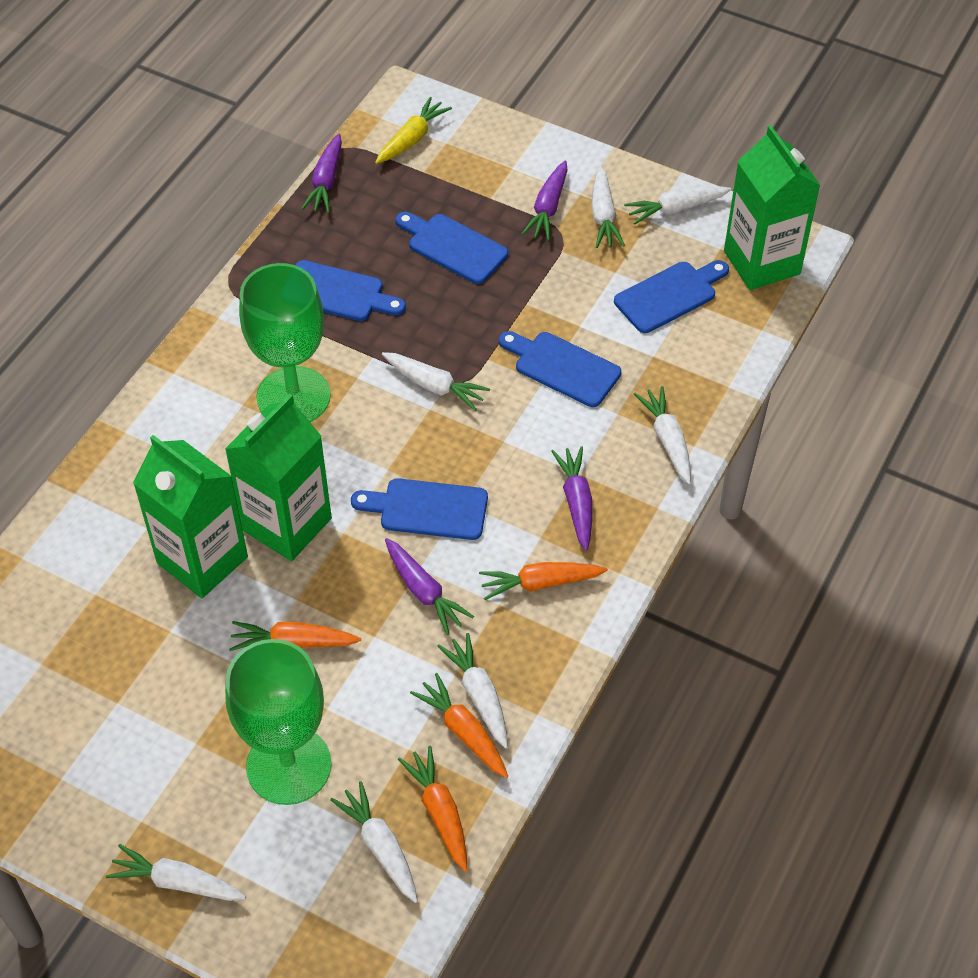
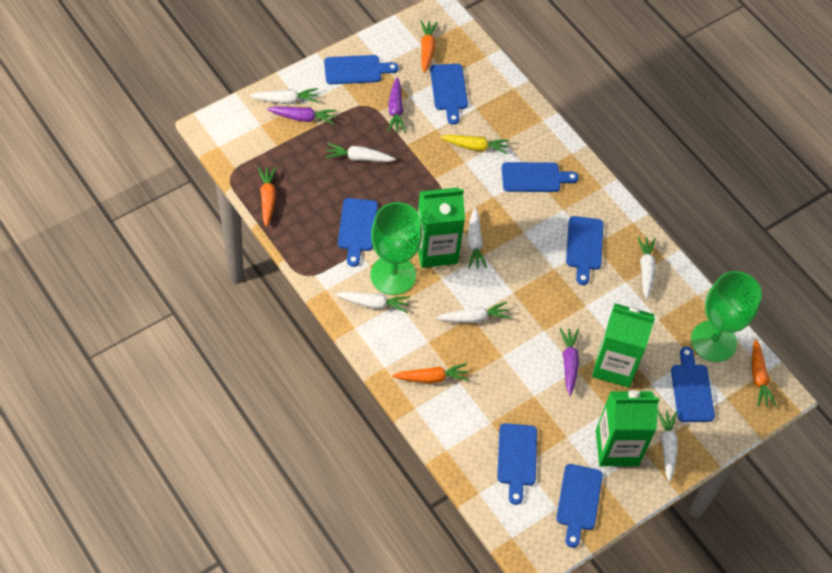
blue cutting board: [295,260,406,321] [351,478,488,540] [395,212,508,284] [499,331,621,407] [614,260,729,333] = 5 -> [324,55,399,84] [338,198,378,267] [430,64,468,125] [497,423,537,505] [502,162,579,192] [556,464,603,548] [566,216,603,285] [671,347,715,422] = 8
purple carrot: [301,134,342,213] [385,538,474,635] [522,161,568,241] [551,446,592,551] = 4 -> [267,106,337,124] [388,77,406,132] [559,328,579,396] = 3

